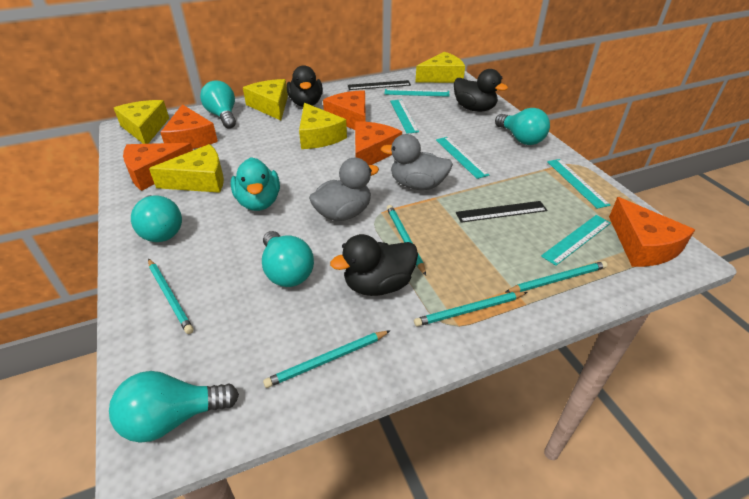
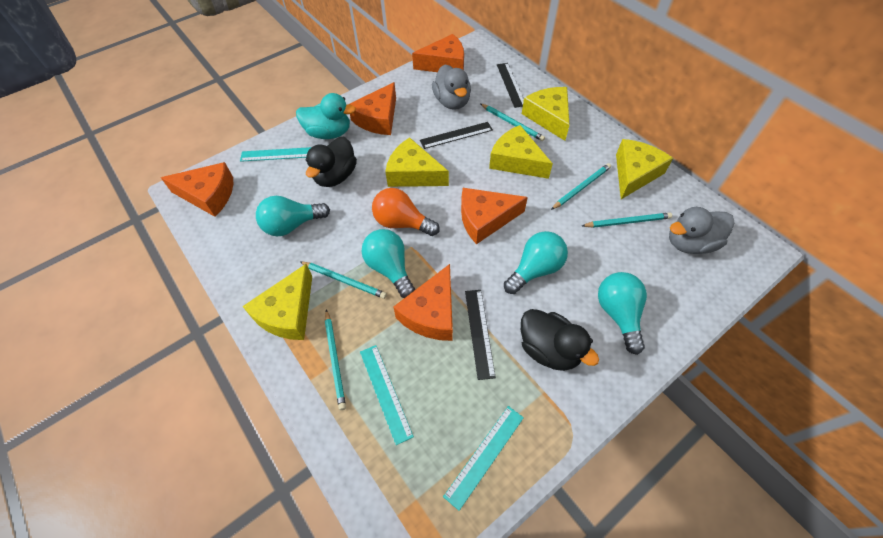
black duck: [287,65,323,107] [330,234,418,296] [454,69,508,112] = 3 -> [305,136,357,187] [521,309,599,371] = 2
black ruler: [348,80,411,90] [456,201,547,223] = 2 -> [420,122,493,149] [465,290,496,380] [497,63,524,108] = 3
orange light bulb: none = 0 -> [372,188,440,236] = 1
turquoise light bulb: [109,371,239,443] [131,195,182,242] [200,80,236,129] [262,231,314,287] [495,108,550,145] = 5 -> [256,196,330,236] [362,229,415,298] [504,231,568,294] [598,272,647,355] = 4
turquoise ruler: [385,89,450,97] [390,100,419,134] [436,137,489,179] [541,215,611,266] [547,159,610,209] = 5 -> [240,147,311,162] [360,345,414,445] [443,406,524,511] = 3

